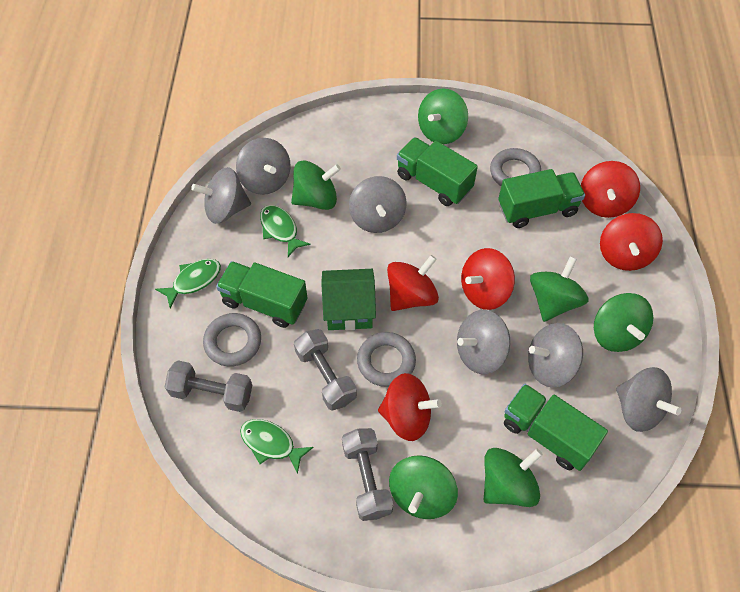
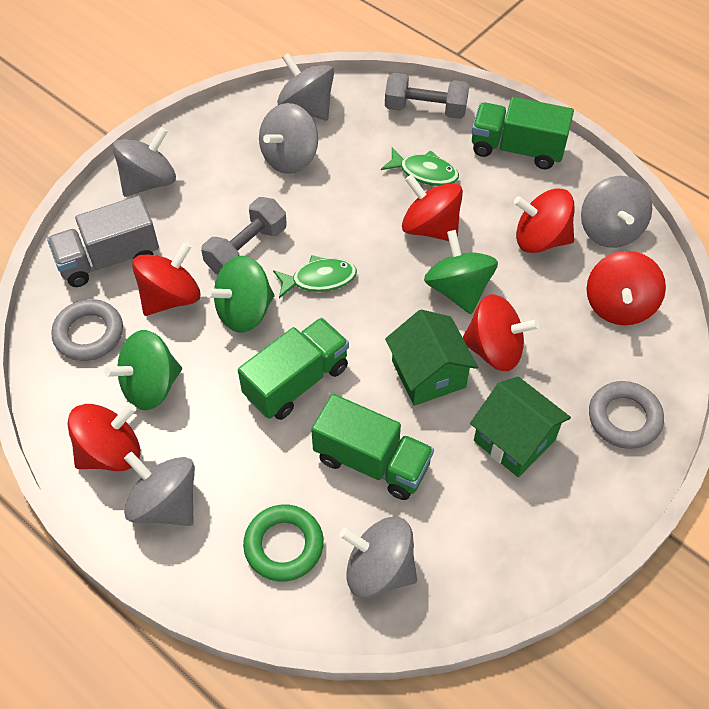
green fish: [155,259,221,308] [240,419,314,474] [260,205,311,257] = 3 -> [273,255,357,298] [381,148,459,186] = 2
green house: [321,269,376,330] = 1 -> [385,309,478,406] [470,376,571,477] = 2
green ring: none = 0 -> [243,504,324,582] = 1
green spinning top: [291,160,341,210] [389,455,458,519] [418,89,468,144] [484,448,543,507] [530,256,589,322] [594,293,653,352] = 6 -> [104,330,182,410] [206,256,274,333] [424,230,498,314] = 3
green truck: [216,261,308,328] [397,137,478,206] [498,169,585,228] [504,384,608,471] = 4 -> [238,318,349,420] [311,394,434,500] [472,97,574,169] = 3
grey dumbbell: [165,360,252,412] [294,329,357,411] [342,428,393,521] = 3 -> [201,197,287,275] [385,73,469,119] = 2
grey ring: [203,313,261,367] [357,332,416,387] [490,148,541,186] = 3 -> [51,299,123,361] [589,381,664,449] = 2
grey truck: none = 0 -> [47,195,159,287] = 1
red spinning top: [378,373,442,441] [387,255,439,311] [461,248,515,310] [581,161,640,218] [600,213,663,271] = 5 -> [67,403,140,471] [132,242,200,316] [402,174,463,241] [463,294,539,371] [514,188,574,253] [586,251,666,325] = 6

